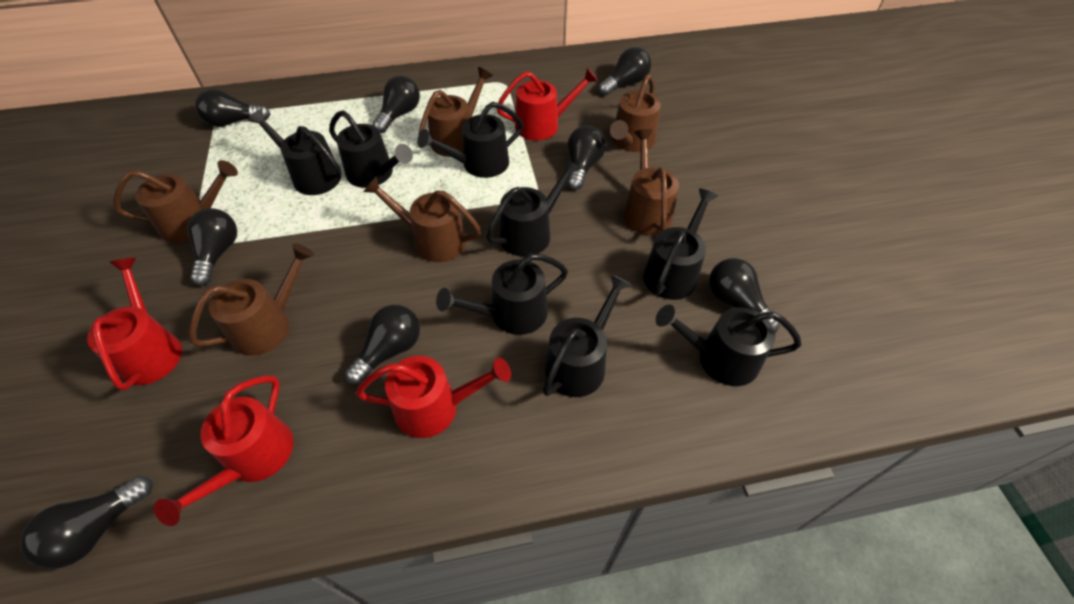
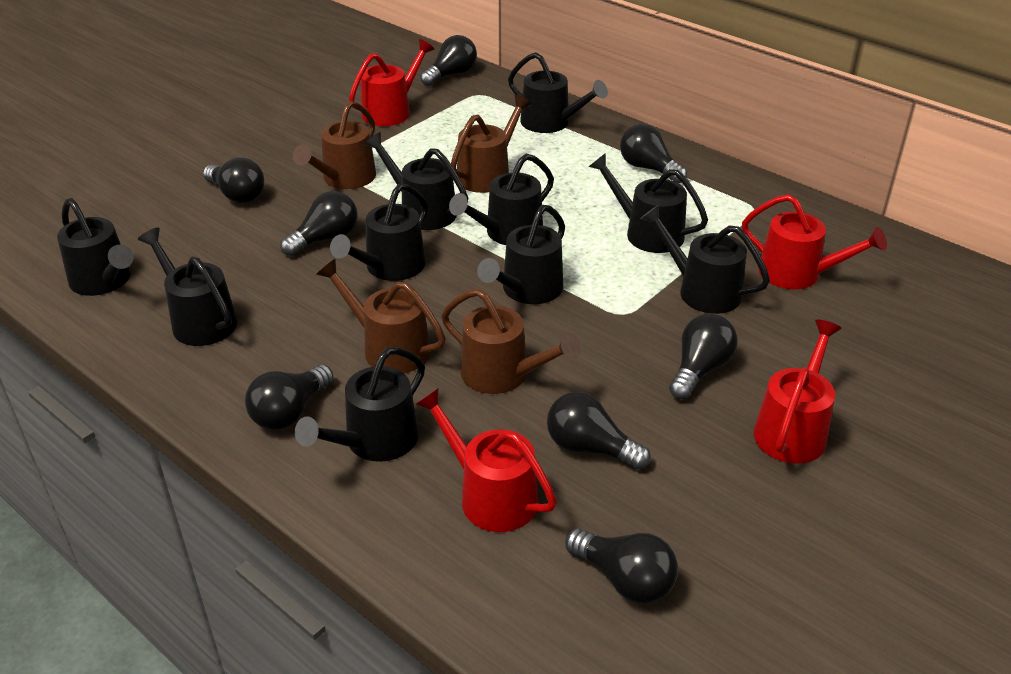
black watering can: [248,109,342,195] [329,110,413,188] [417,102,524,178] [436,254,568,335] [486,158,581,257] [543,274,632,397] [643,188,718,300] [656,305,802,386] = 8 -> [57,198,133,296] [138,228,237,346] [295,347,425,462] [330,184,428,281] [364,132,468,230] [449,154,554,245] [477,205,565,304] [508,52,608,133] [589,153,708,253] [640,205,770,314] = 10
brown watering can: [113,160,238,242] [189,243,314,356] [363,177,481,262] [419,67,493,157] [610,74,661,152] [623,129,679,235] = 6 -> [293,101,376,189] [316,259,446,373] [441,289,581,394] [451,95,532,193] = 4

